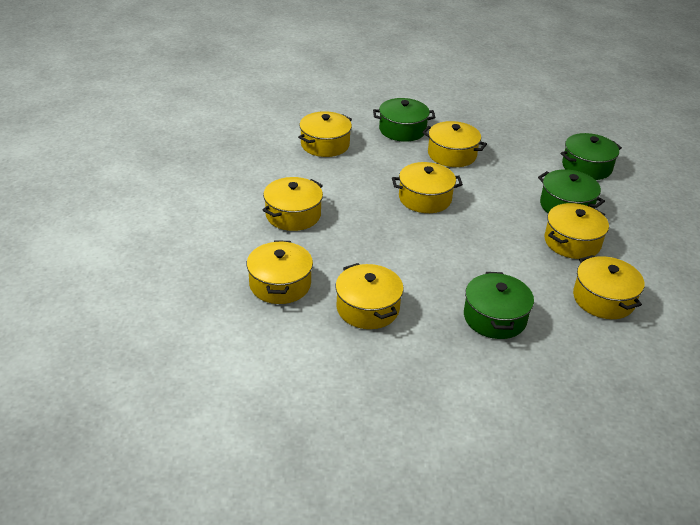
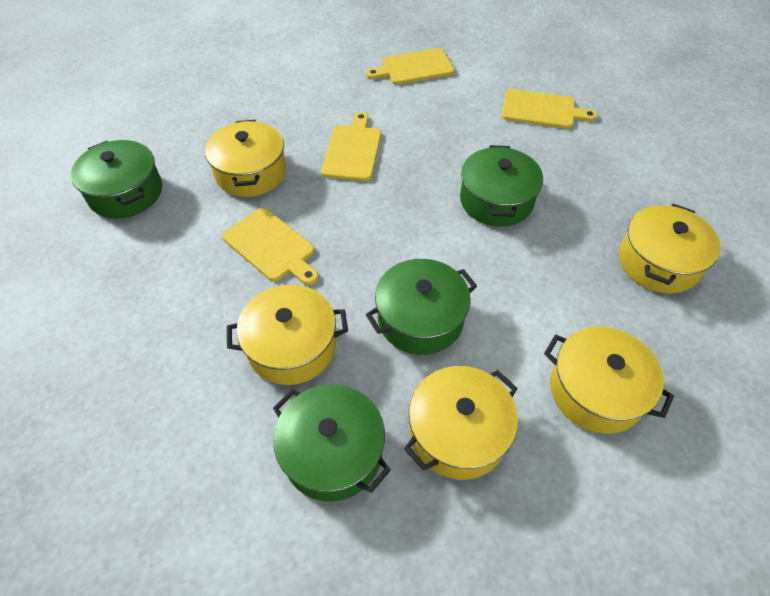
yellow cutting board: none = 0 -> [222,208,319,285] [321,112,381,181] [366,48,455,85] [502,89,598,129] = 4
yellow pot: [247,240,313,304] [263,177,323,231] [298,111,352,157] [335,263,404,329] [392,162,463,213] [422,121,487,167] [545,203,609,259] [573,255,645,319] = 8 -> [205,120,286,197] [227,285,348,385] [404,366,518,480] [544,326,674,434] [619,204,721,293] = 5

